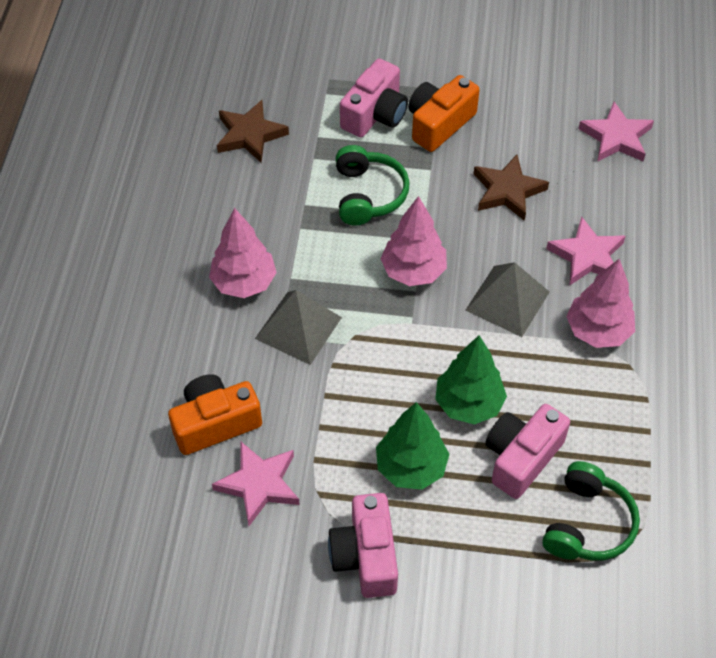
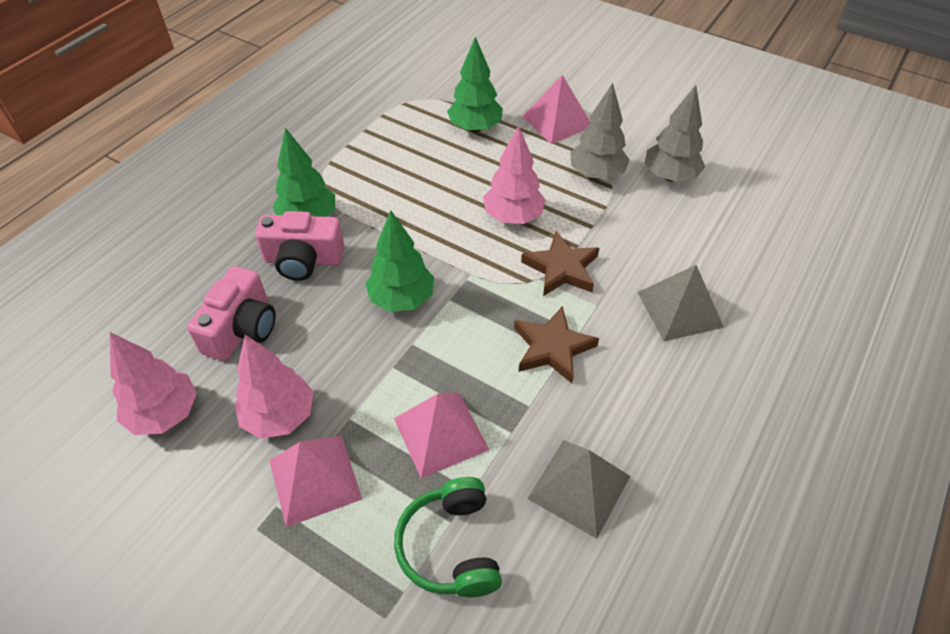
green headphones: [336,145,410,226] [542,461,640,561] = 2 -> [394,477,502,597] = 1
green tree: [376,402,449,490] [435,335,507,424] = 2 -> [273,128,335,217] [365,210,434,312] [447,37,503,132] = 3
grey tree: none = 0 -> [570,83,629,180] [645,85,705,182] = 2
orange camera: [168,374,262,455] [408,75,480,152] = 2 -> none = 0
pink camera: [328,493,398,598] [340,58,408,137] [485,404,570,499] = 3 -> [187,266,275,361] [255,211,344,281] = 2
pink pyramid: none = 0 -> [269,435,362,527] [394,393,489,479] [522,75,591,144] = 3
pink star: [212,441,300,526] [546,216,626,286] [578,102,654,162] = 3 -> none = 0

